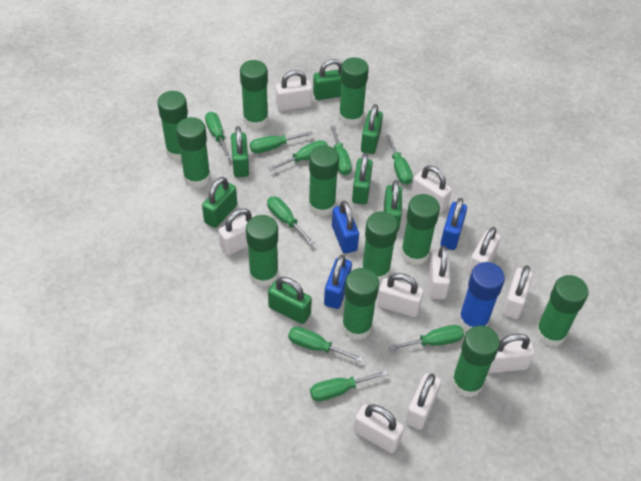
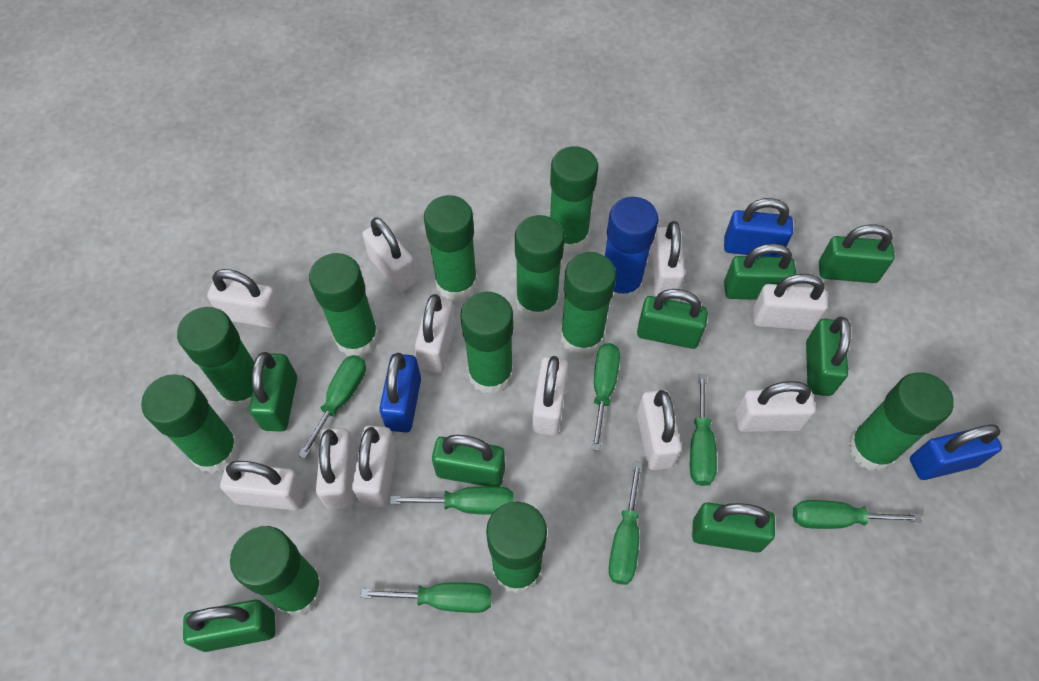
green padlock: [202,177,237,228] [231,126,249,177] [268,277,312,324] [313,59,342,100] [352,153,373,205] [361,104,383,154] [384,180,402,232] = 7 -> [183,599,275,652] [249,352,297,432] [432,435,505,487] [637,289,708,349] [692,502,775,552] [724,243,796,300] [806,316,851,396] [819,224,895,283] = 8
green screwdriver: [205,112,231,159] [250,131,313,153] [267,196,314,245] [269,140,328,171] [288,327,363,362] [310,370,388,401] [330,125,352,175] [386,135,413,185] [389,325,464,351] = 9 -> [298,355,366,459] [360,582,492,613] [390,486,514,515] [592,343,620,451] [609,461,642,585] [690,374,717,486] [793,500,922,529] = 7
white padlock: [218,208,255,256] [276,70,312,111] [354,404,404,453] [377,273,424,317] [405,373,441,430] [411,165,452,214] [428,246,450,299] [467,227,501,275] [488,334,535,373] [502,265,533,319] = 10 -> [207,269,283,329] [220,461,305,510] [316,428,357,509] [352,426,397,507] [362,217,417,293] [414,294,455,373] [532,356,568,436] [637,390,682,470] [651,221,685,297] [735,381,816,432] [753,274,828,331] = 11

